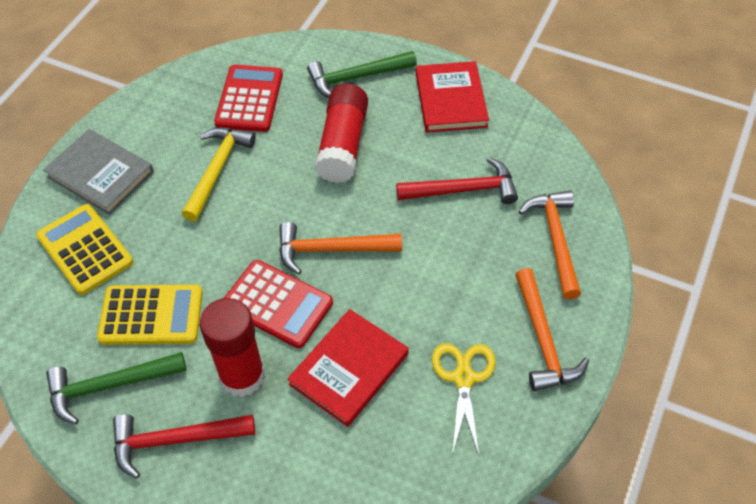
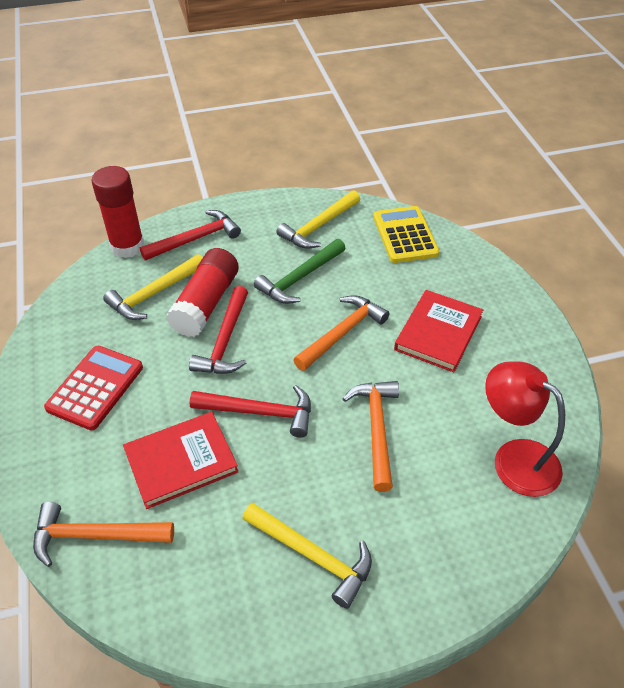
green hammer: [46,352,187,424] [307,51,417,98] = 2 -> [254,239,346,304] = 1
grey book: [43,129,154,215] = 1 -> none = 0
red calculator: [214,65,283,132] [224,260,333,348] = 2 -> [44,346,143,430] = 1
red hammer: [113,414,255,479] [396,157,518,204] = 2 -> [140,210,241,261] [189,286,248,374] [190,385,311,438] = 3
red lamp: none = 0 -> [485,362,565,497] = 1
yellow calculator: [36,204,133,295] [97,284,203,345] = 2 -> [373,206,439,263] = 1
yellow hammer: [182,127,256,222] = 1 -> [103,254,203,320] [242,503,372,609] [276,190,360,249] = 3
yellow scissors: [432,344,496,455] = 1 -> none = 0

